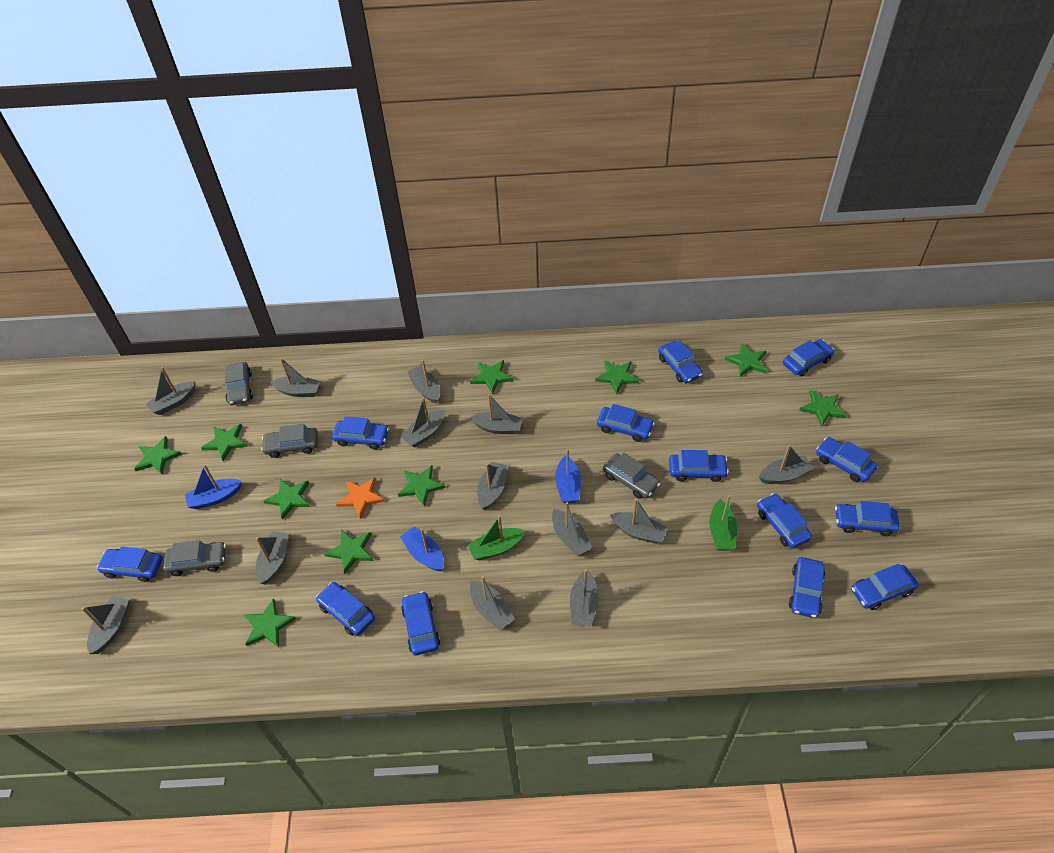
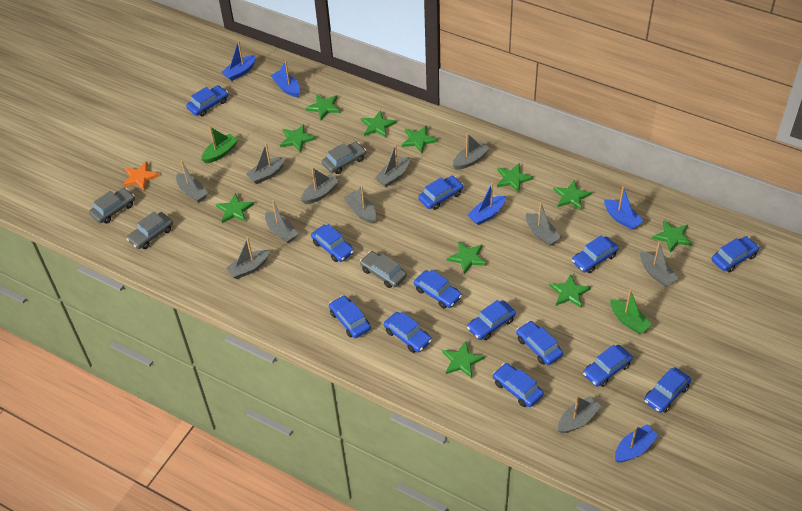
blue boat: [185,464,242,509] [400,526,444,571] [555,449,581,503] = 3 -> [221,40,256,81] [270,61,300,97] [468,183,505,225] [604,187,644,230] [615,425,659,463] = 5
green star: [134,436,182,474] [201,424,248,461] [243,598,296,647] [263,479,310,520] [324,530,374,574] [398,465,445,506] [470,360,514,394] [595,360,639,394] [725,343,767,377] [799,389,847,427] = 10 -> [216,193,254,223] [280,124,316,152] [305,94,341,120] [361,111,396,137] [402,126,438,153] [442,341,484,378] [447,241,486,274] [497,163,533,193] [549,274,591,308] [553,180,592,210] [652,220,693,253] = 11
grey boat: [82,596,129,654] [146,367,195,415] [256,531,289,584] [270,358,321,397] [401,397,445,447] [407,360,440,404] [470,394,523,434] [470,576,515,630] [477,462,508,510] [552,502,592,556] [570,569,599,626] [610,499,668,544] [759,445,814,484] = 13 -> [176,160,208,203] [226,237,269,279] [246,143,286,184] [265,200,298,243] [301,167,339,204] [344,186,376,224] [375,144,410,187] [453,133,490,170] [526,202,562,246] [558,396,602,433] [640,241,678,287] = 11

